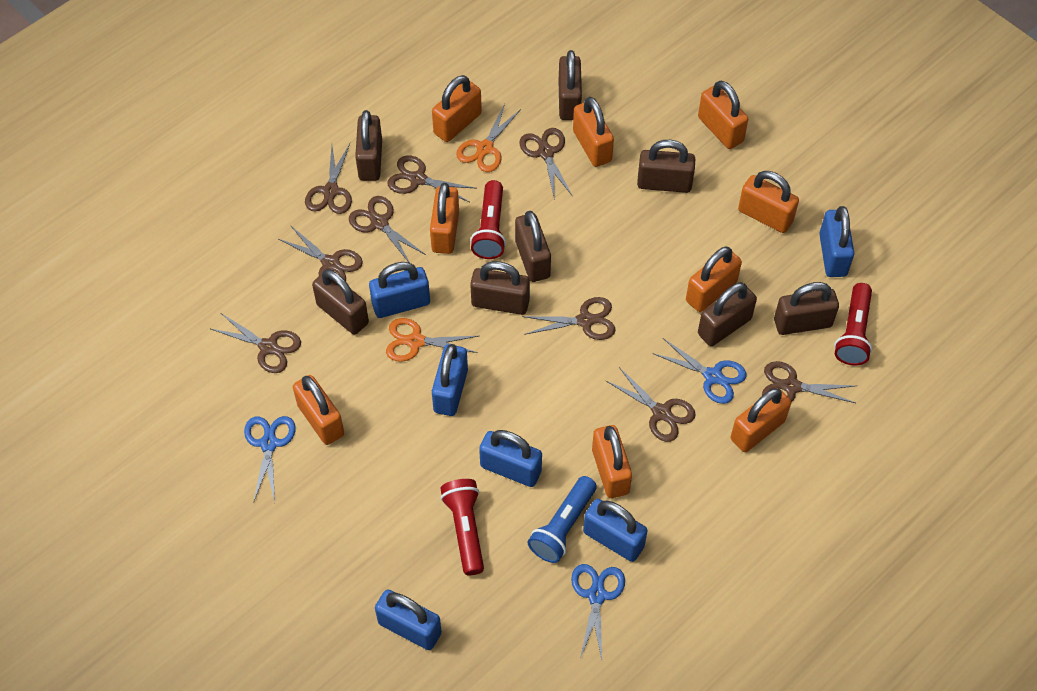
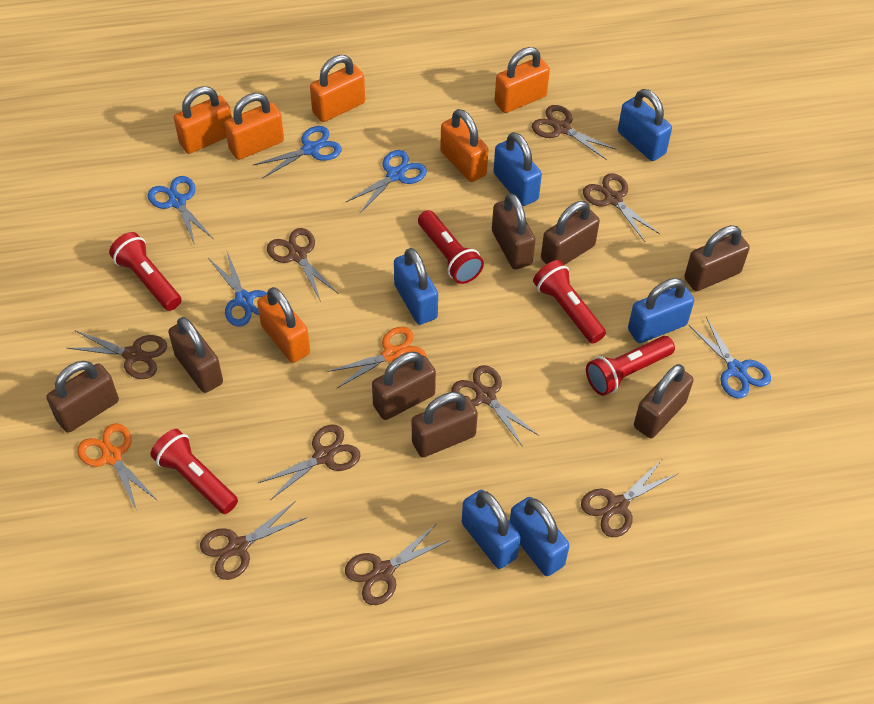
blue flashlight: [528,476,597,563] = 1 -> none = 0
blue scissors: [244,416,296,503] [571,564,625,659] [653,338,747,404] = 3 -> [148,176,213,245] [208,249,267,327] [253,126,342,179] [346,150,427,213] [689,317,771,398] = 5
orange padlock: [293,375,344,445] [430,183,459,254] [432,75,482,142] [573,97,614,167] [592,425,632,498] [686,247,742,312] [698,81,748,149] [731,388,791,452] [738,171,799,233] = 9 -> [174,86,232,154] [224,93,284,160] [257,287,310,363] [310,55,365,122] [440,109,488,182] [494,47,550,113] = 6
red flashlight: [440,479,484,575] [470,180,506,259] [834,283,872,366] = 3 -> [109,232,182,311] [150,429,238,514] [418,210,484,284] [533,260,606,344] [586,336,675,396] = 5

